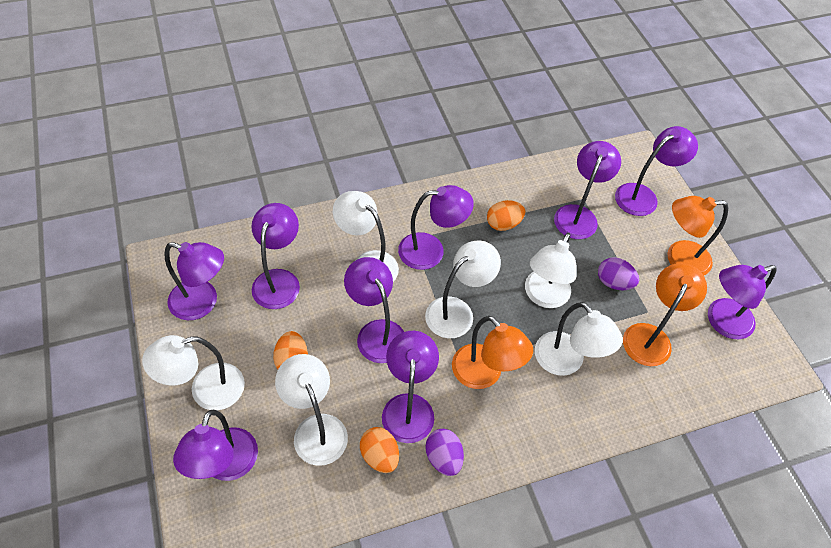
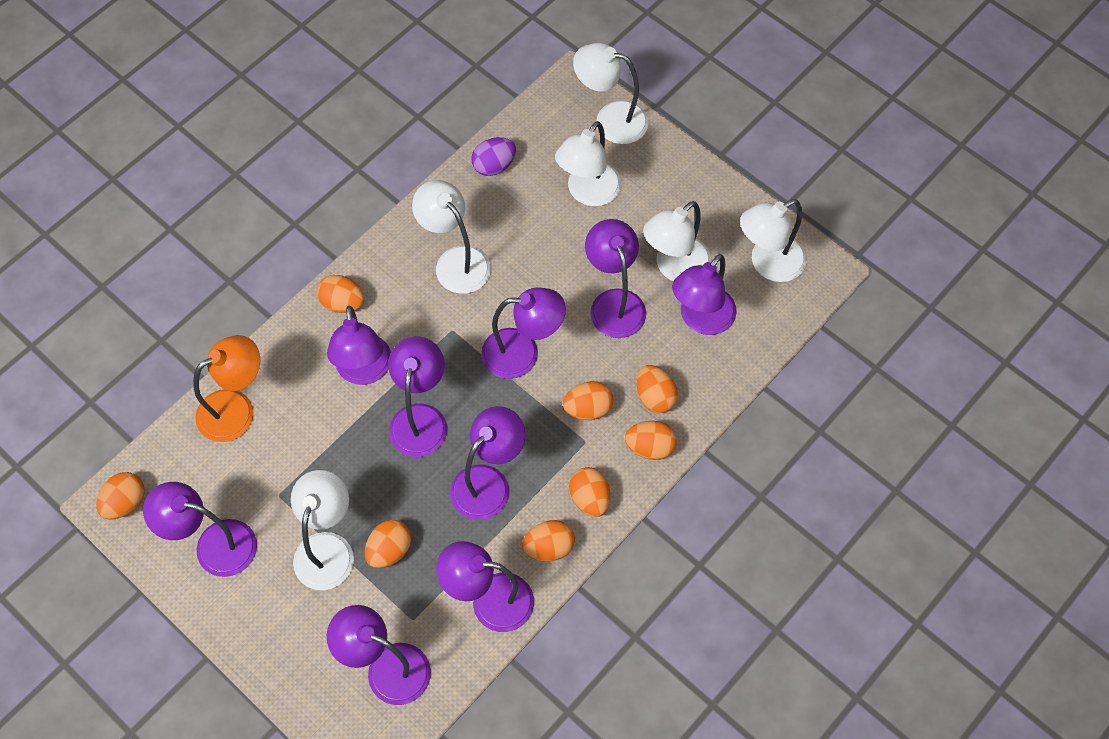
orange egg: [273,331,308,370] [360,427,399,473] [487,200,526,231] = 3 -> [96,472,145,520] [317,275,364,313] [365,520,411,568] [522,520,575,562] [563,381,614,420] [569,467,610,517] [625,421,677,460] [636,365,678,413] = 8
orange lamp: [452,316,533,389] [623,263,707,366] [667,196,728,276] = 3 -> [193,335,260,442] = 1
purple egg: [425,429,464,476] [598,257,639,290] = 2 -> [471,137,516,176] = 1

